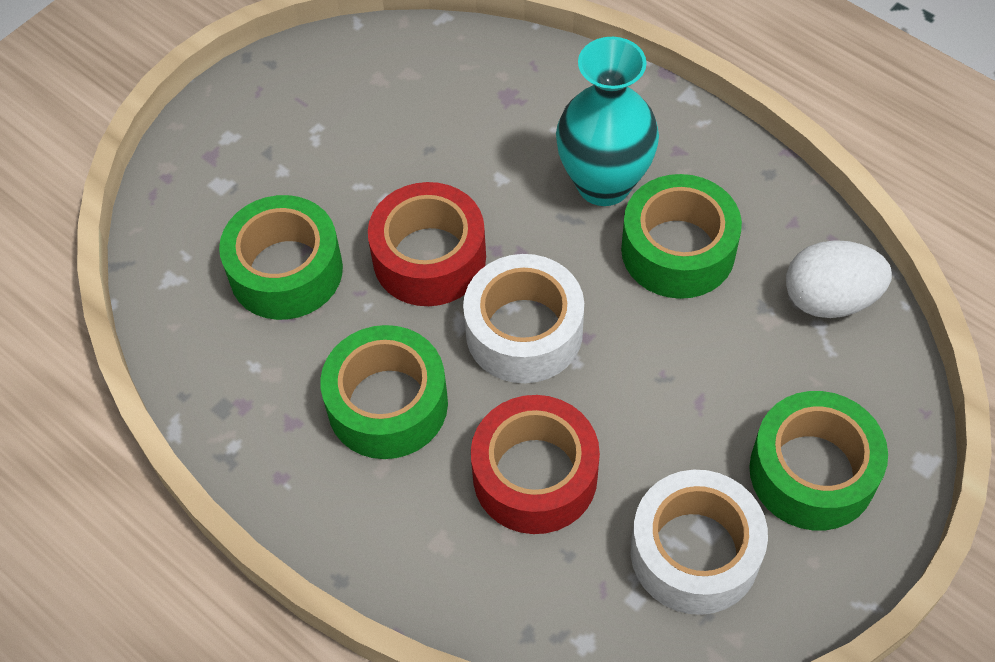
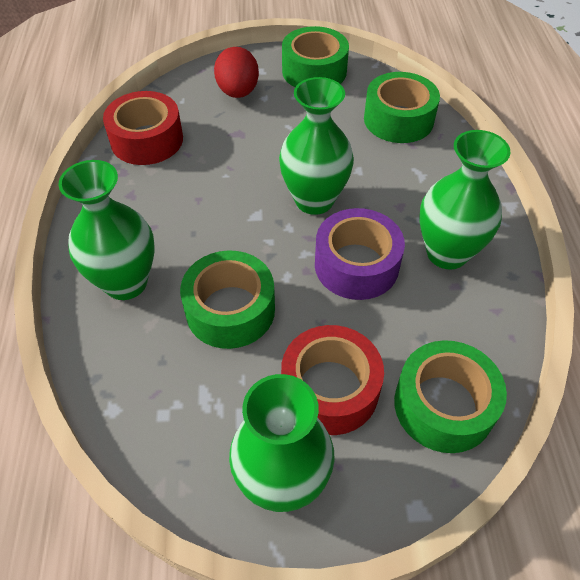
green vase: none = 0 -> [58,160,155,300] [229,374,335,512] [279,77,354,215] [419,130,511,270] = 4
purple tape: none = 0 -> [315,208,405,300] = 1
red egg: none = 0 -> [214,47,259,98] = 1
turquoise vase: [556,37,659,206] = 1 -> none = 0
white egg: [786,240,892,318] = 1 -> none = 0
white tape: [463,254,584,383] [631,470,768,615] = 2 -> none = 0

